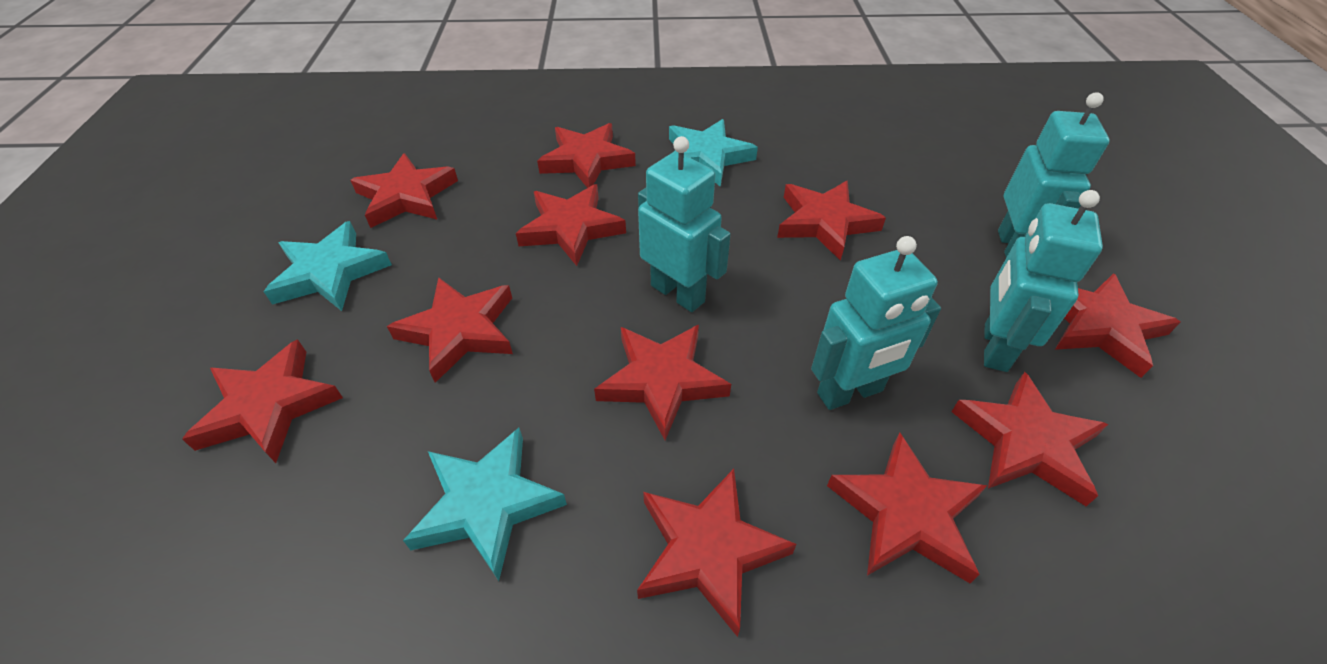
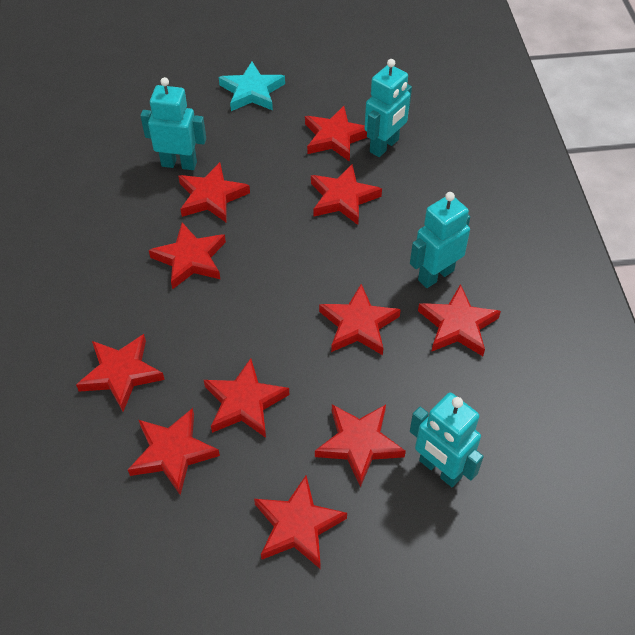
turquoise star: [264,221,392,311] [403,428,567,581] [669,119,758,187] = 3 -> [219,62,285,111] = 1

